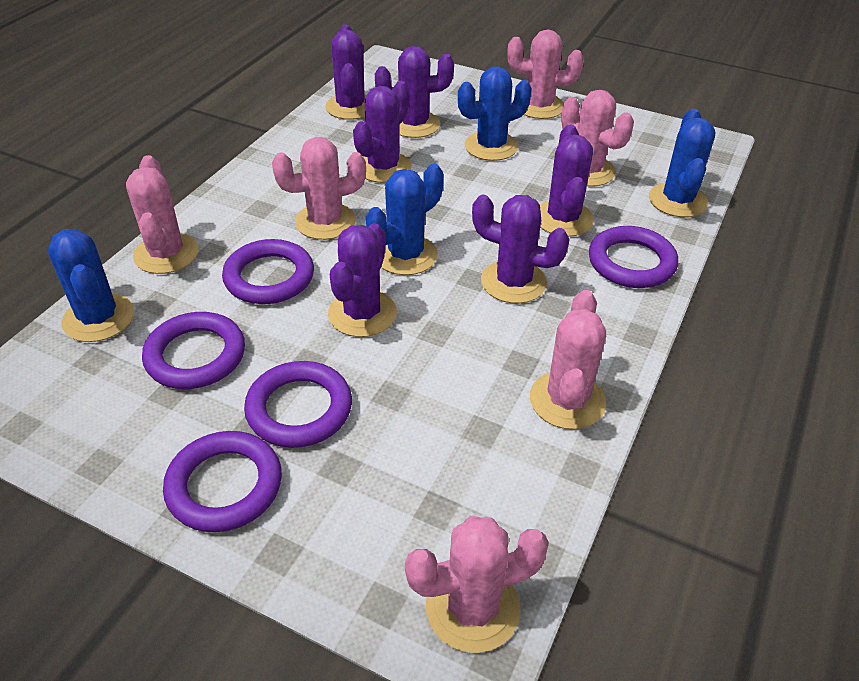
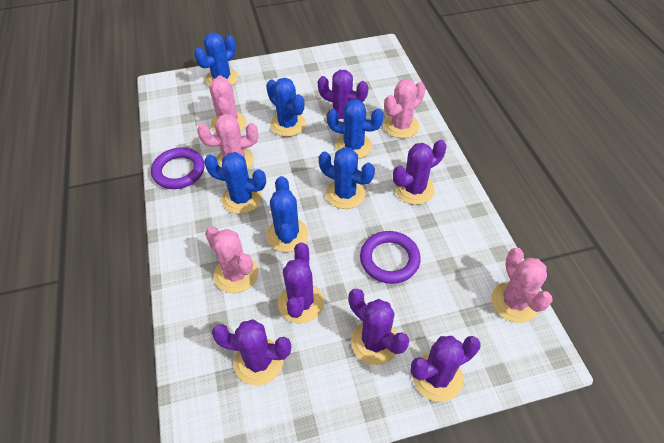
blue cactus: [48,229,134,342] [366,164,444,275] [458,67,532,161] [649,109,715,217] = 4 -> [194,32,238,86] [204,152,266,214] [266,78,306,137] [266,176,309,252] [319,147,375,209] [327,99,384,159] = 6
pink cactus: [126,155,199,274] [272,137,366,240] [405,516,549,653] [508,30,584,119] [530,290,606,429] [561,90,634,186] = 6 -> [197,114,258,170] [205,226,258,293] [209,75,246,132] [383,79,426,138] [491,248,553,323] = 5
purple ring: [142,312,245,389] [163,431,282,532] [222,239,314,304] [244,361,352,448] [589,226,678,288] = 5 -> [151,148,205,189] [360,231,421,284] = 2

